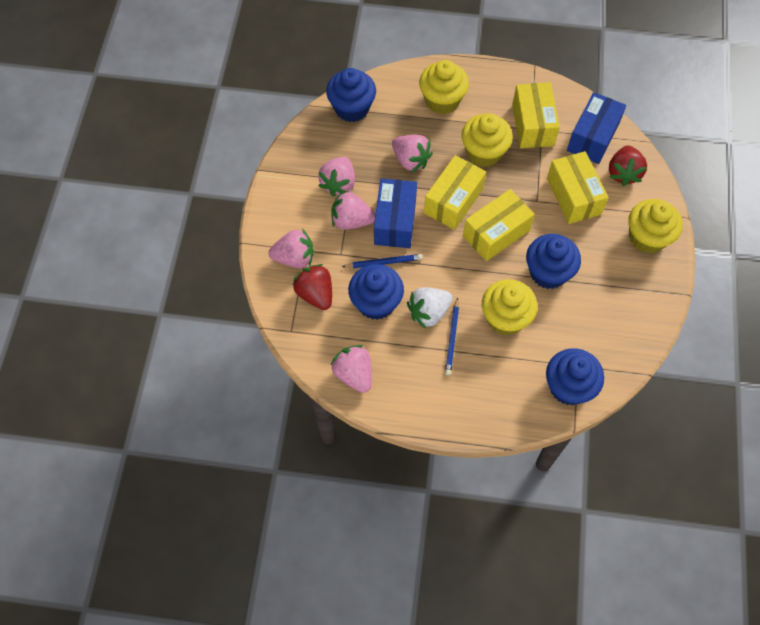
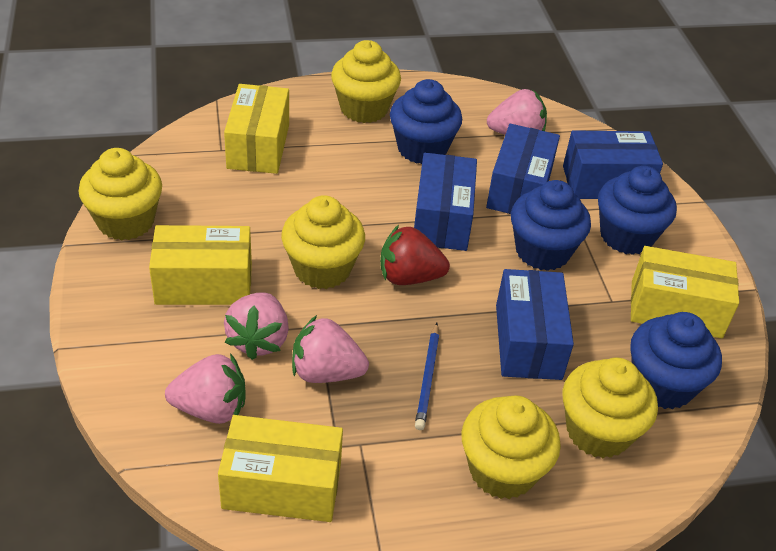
blue box: [374,178,417,248] [567,92,626,164] = 2 -> [414,153,477,251] [486,124,560,214] [496,269,574,380] [563,130,663,199] = 4
blue pencil: [342,254,423,268] [445,297,459,375] = 2 -> [415,323,439,430] = 1
pink strawberry: [268,228,314,268] [318,157,355,197] [330,345,372,393] [332,190,375,230] [392,135,433,172] = 5 -> [165,353,246,424] [224,293,289,360] [292,315,369,383] [487,89,547,135] = 4
red strawberry: [293,264,332,310] [609,145,647,186] = 2 -> [380,225,450,285] = 1
white strawberry: [407,287,453,329] = 1 -> none = 0
yellow cupcake: [419,60,469,114] [462,113,513,167] [482,279,538,335] [628,199,683,254] = 4 -> [78,148,162,241] [281,195,365,289] [331,40,401,123] [461,395,561,499] [563,358,658,458] = 5

